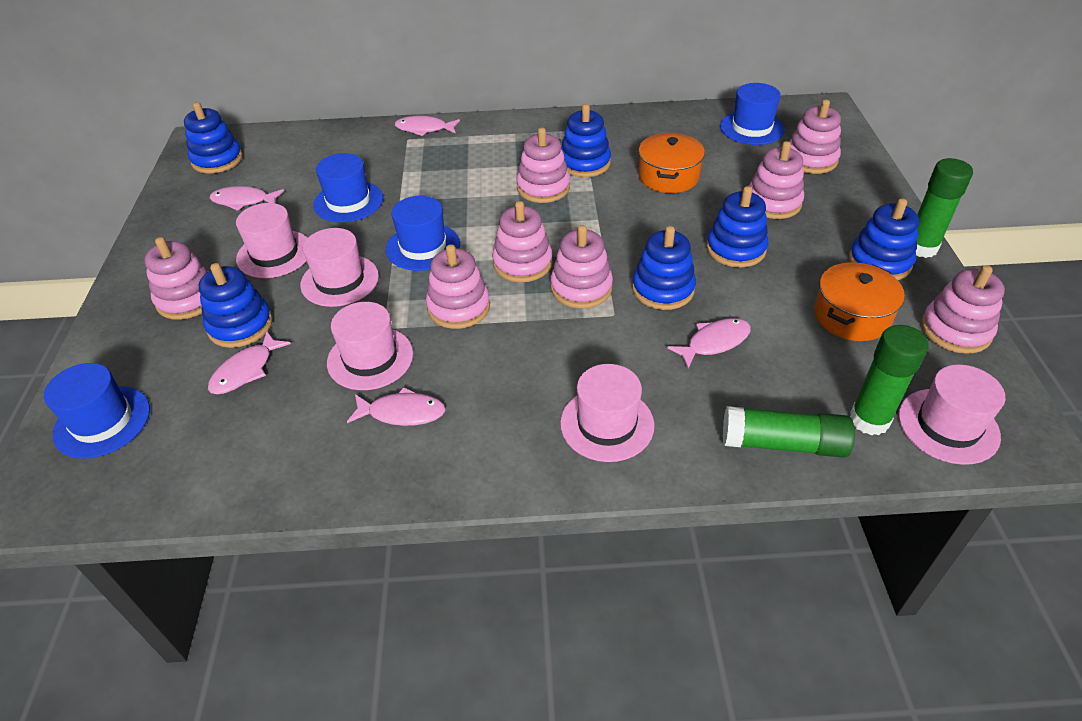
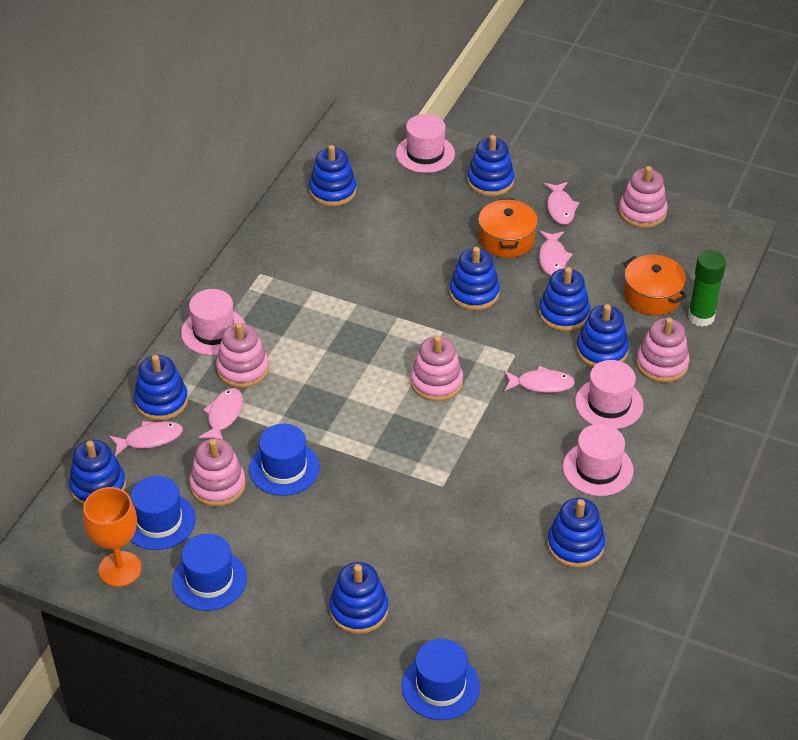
blue stacking toy: [184,102,243,174] [199,263,273,348] [561,104,611,177] [632,226,696,310] [706,186,768,268] [849,198,919,280] = 6 -> [69,440,126,506] [134,355,188,421] [309,145,356,206] [329,562,389,634] [450,247,500,310] [467,135,515,196] [539,267,590,331] [547,498,605,568] [576,304,629,367] = 9
green glue stick: [723,406,855,458] [850,325,929,435] [916,158,973,258] = 3 -> [688,250,726,327] = 1
orange goblet: none = 0 -> [83,487,142,587] = 1
pink hat: [236,203,307,278] [300,228,379,307] [327,302,413,390] [560,364,654,462] [898,364,1005,465] = 5 -> [181,289,246,355] [396,114,455,173] [563,424,634,496] [575,360,644,429] = 4
pink stacking toy: [144,237,208,320] [426,244,490,329] [492,201,553,282] [516,128,570,203] [550,225,613,309] [749,141,804,219] [789,99,841,174] [921,265,1005,354] = 8 -> [189,438,246,507] [216,323,269,388] [410,336,463,401] [619,166,668,228] [636,317,689,383] = 5

